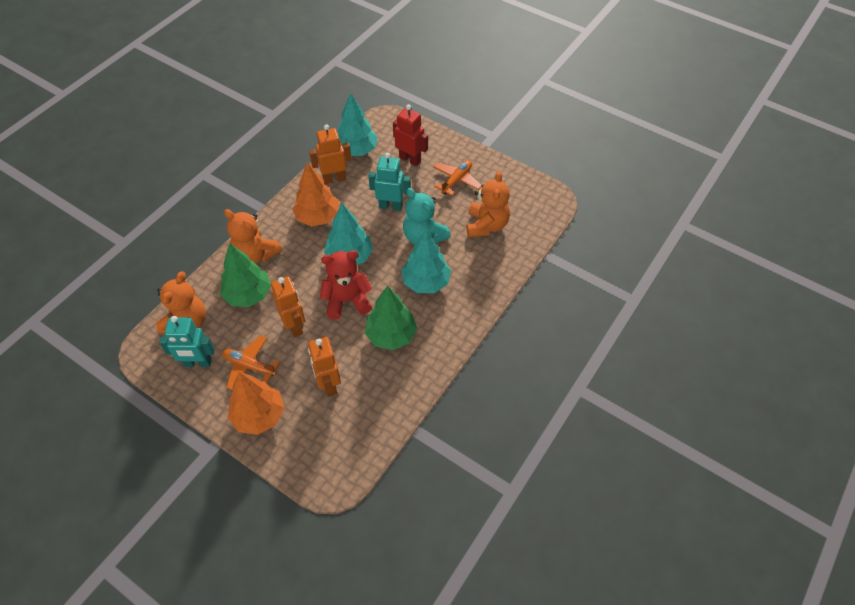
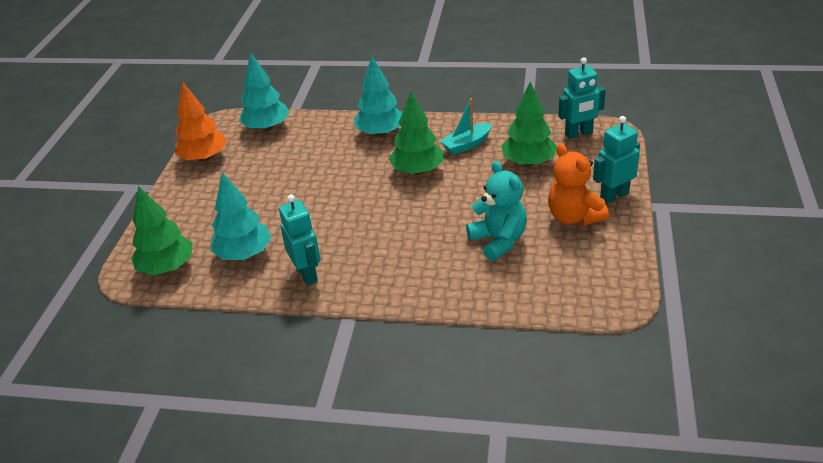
green tree: [220,243,271,307] [365,286,417,350] = 2 -> [131,186,193,275] [388,91,443,175] [501,81,557,166] = 3
orange plane: [222,335,280,390] [433,160,482,196] = 2 -> none = 0
orange robot: [271,277,305,337] [308,337,341,397] [309,124,352,184] = 3 -> none = 0
orange teddy bear: [156,271,206,334] [224,209,282,264] [467,171,510,237] = 3 -> [548,144,609,226] = 1
orange tree: [228,372,285,435] [292,162,339,226] = 2 -> [175,81,227,162] = 1
red robot: [393,105,428,166] = 1 -> none = 0
red teddy bear: [320,250,372,319] = 1 -> none = 0
turquoise boat: none = 0 -> [440,98,492,155] = 1
turquoise robot: [159,316,215,367] [368,153,411,211] = 2 -> [279,194,321,286] [558,57,606,139] [593,116,640,204] = 3

